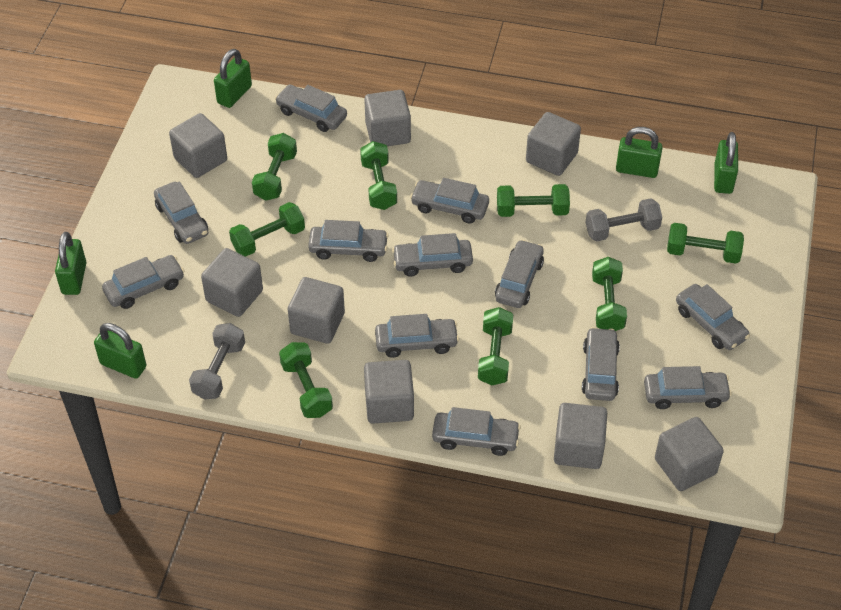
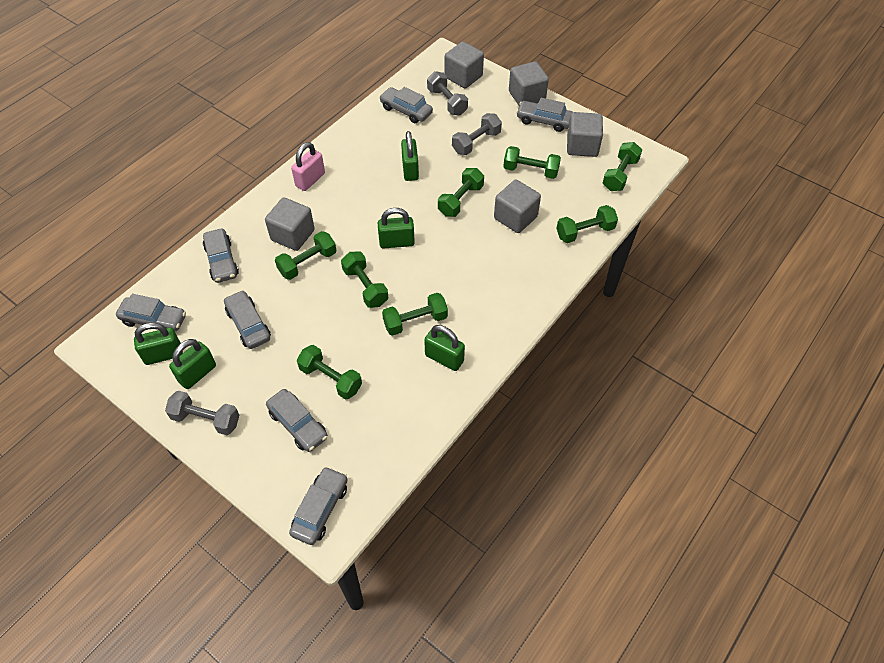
grey car: [102,255,184,309] [154,182,208,244] [275,85,347,132] [308,220,389,262] [375,314,459,358] [392,233,473,277] [410,178,489,224] [432,407,521,456] [495,240,544,308] [582,327,620,401] [644,366,732,409] [676,284,750,350] = 12 -> [116,294,186,331] [203,229,239,283] [224,290,271,349] [266,389,328,452] [289,466,348,545] [379,87,433,123] [516,98,572,132] = 7
grey cube: [169,113,227,178] [201,248,263,317] [288,277,345,344] [364,90,411,146] [364,360,414,424] [526,112,581,176] [554,403,607,469] [655,417,724,491] = 8 -> [265,197,315,251] [445,41,484,88] [494,180,541,233] [509,61,549,106] [567,112,603,157] = 5
grey dumbbell: [189,323,245,399] [586,198,662,242] = 2 -> [165,390,239,435] [427,71,468,116] [452,113,502,155] = 3
pink padlock: none = 0 -> [291,142,325,191] = 1

